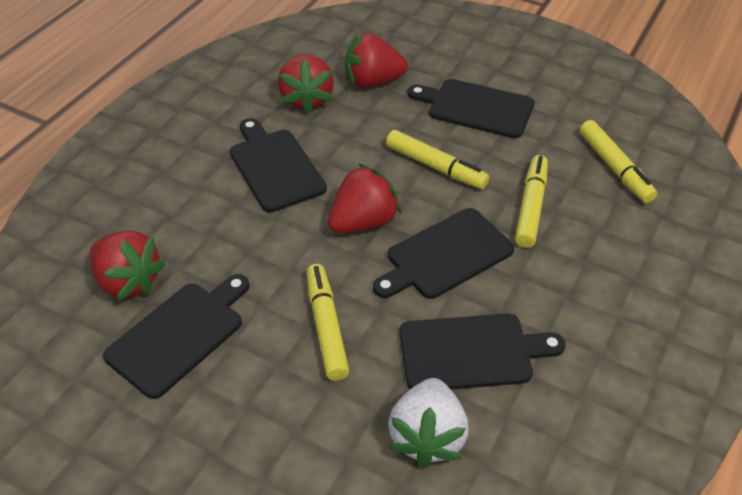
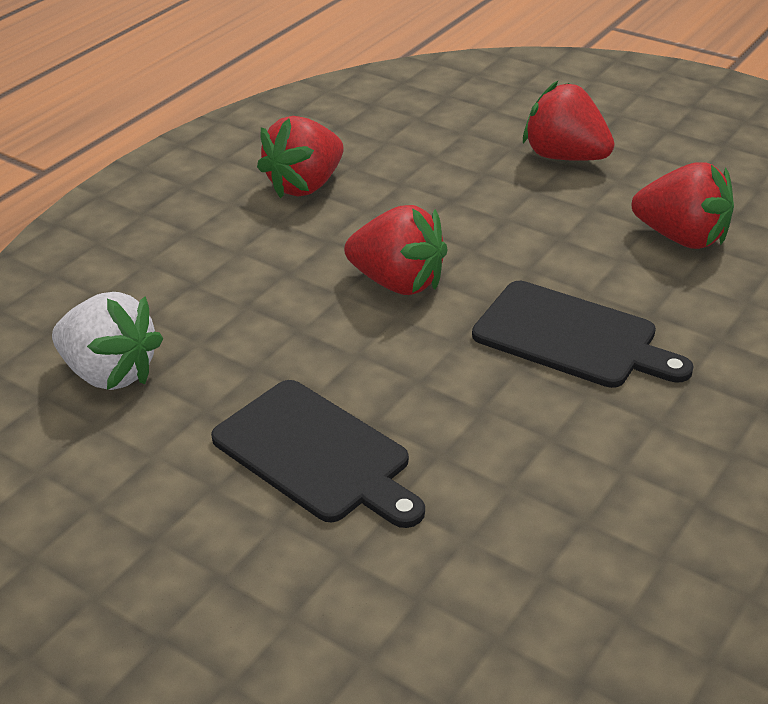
black cutting board: [103,274,249,399] [230,118,327,212] [373,208,514,299] [399,313,566,390] [407,79,534,138] = 5 -> [211,380,425,528] [472,281,694,388] = 2
yellow marker: [307,264,349,381] [386,130,489,189] [515,155,548,248] [580,120,657,203] = 4 -> none = 0

